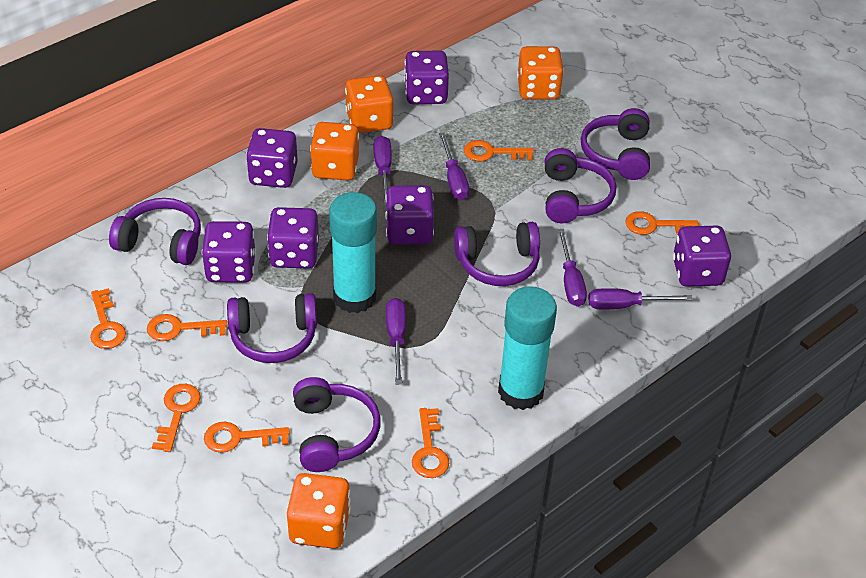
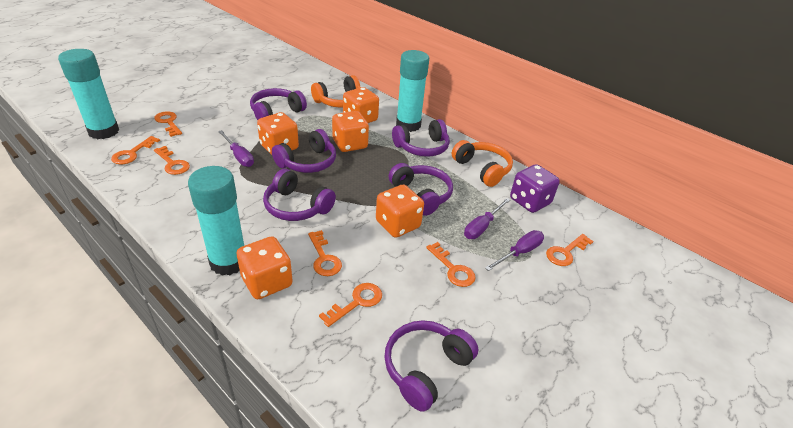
orange dice: [287,473,351,549] [310,122,359,180] [345,75,394,133] [517,46,564,100] = 4 -> [237,236,293,299] [257,112,299,155] [332,111,369,152] [343,87,379,123] [376,185,424,238] = 5
orange headphones: none = 0 -> [311,75,361,108] [452,140,513,187] = 2
purple dice: [202,221,256,283] [246,128,298,188] [267,207,319,269] [385,185,434,245] [404,50,449,104] [673,225,731,287] = 6 -> [510,164,560,213] = 1
purple screwdriver: [374,136,392,205] [386,298,406,384] [439,132,469,200] [558,229,587,307] [588,288,693,310] = 5 -> [218,130,254,167] [464,198,510,239] [485,230,544,271] = 3
turquoise glue stick: [329,192,377,313] [498,286,557,410] = 2 -> [58,49,119,139] [188,166,244,276] [396,50,429,132] = 3

